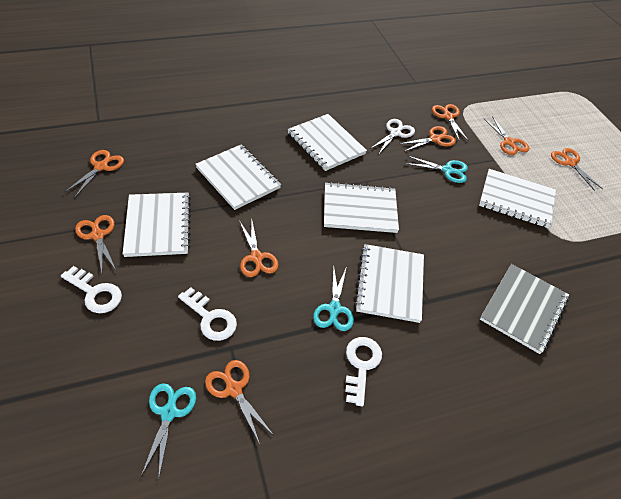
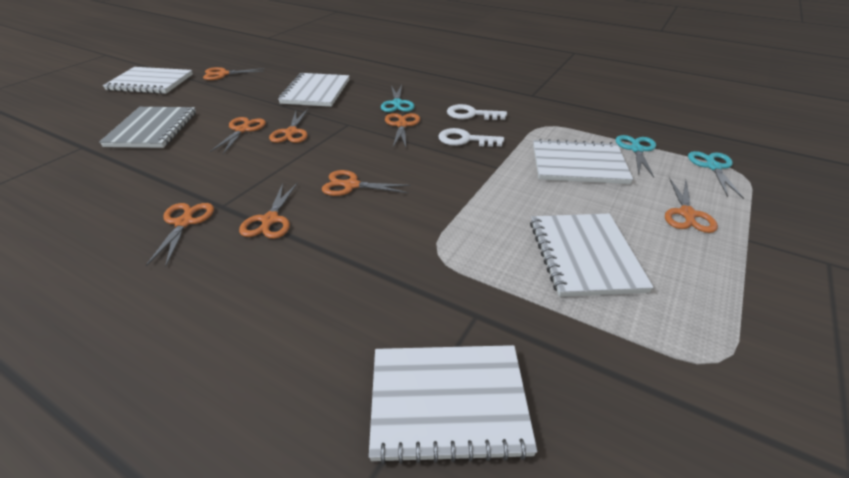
white key: [61,266,122,313] [178,287,237,341] [345,337,382,406] = 3 -> [438,128,504,147] [447,104,507,120] = 2
white notebook: [123,193,191,257] [195,145,281,210] [288,114,367,171] [324,182,399,233] [354,244,424,323] [479,169,556,228] = 6 -> [103,67,193,94] [278,73,349,107] [369,345,537,464] [530,214,654,297] [533,139,633,184] = 5
white scissors: [370,119,415,155] = 1 -> none = 0

